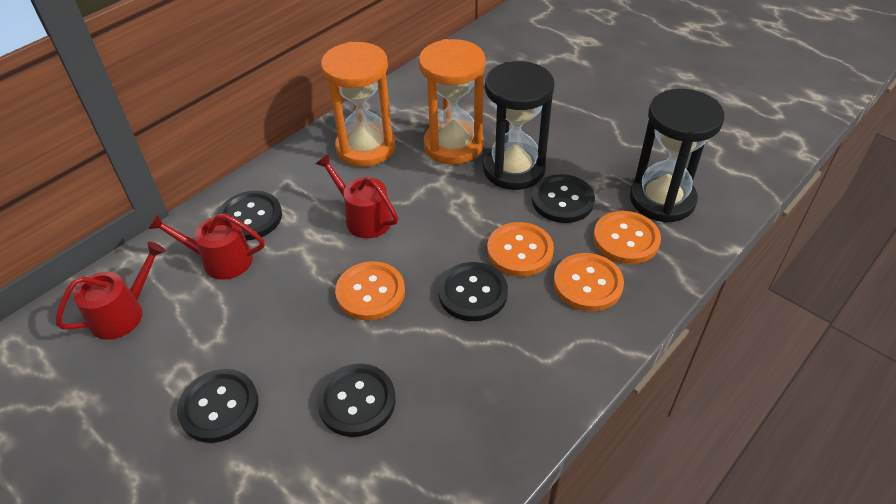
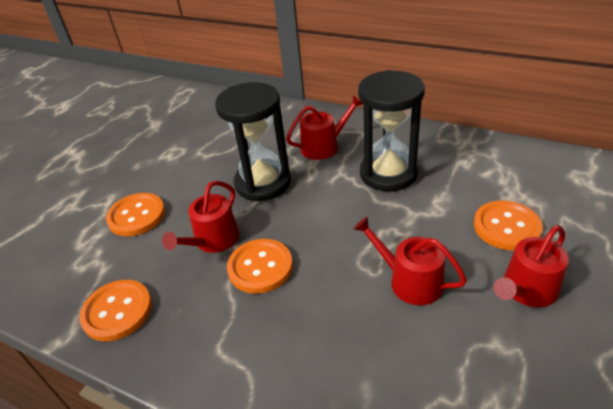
black button: [177,369,258,443] [218,191,282,240] [317,364,396,437] [438,262,508,321] [532,174,595,223] = 5 -> none = 0
orange hourglass: [321,42,396,167] [419,39,485,164] = 2 -> none = 0
red watering can: [56,242,166,340] [148,213,265,280] [316,154,398,238] = 3 -> [162,181,239,253] [286,95,363,160] [354,217,467,305] [494,225,569,307] = 4

